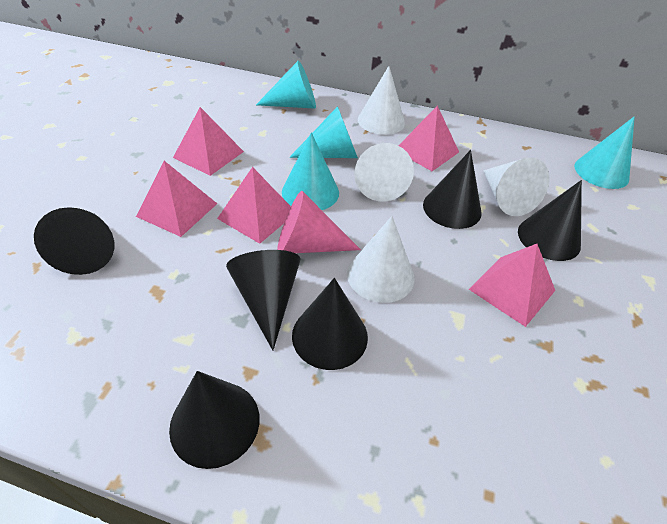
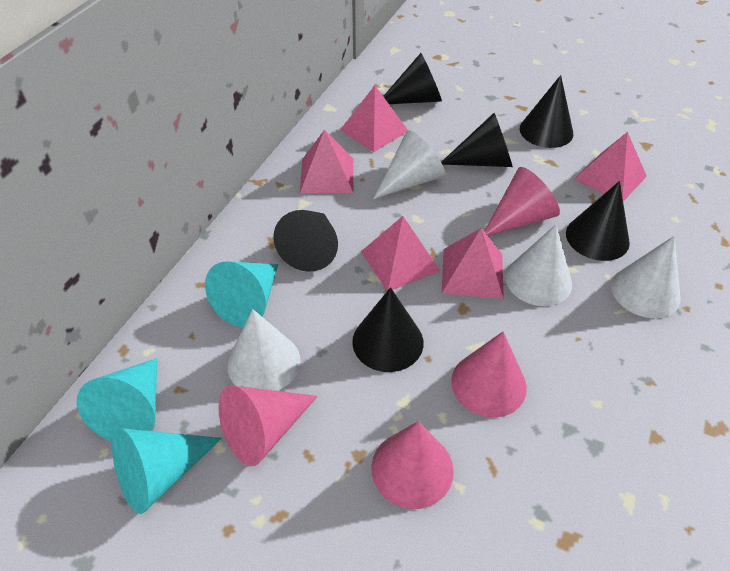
pink cone: [277,191,361,253] = 1 -> [218,385,318,466] [371,421,454,509] [451,331,527,417] [484,167,560,236] = 4
turquoise cone: [256,60,316,109] [282,132,339,210] [289,106,358,158] [574,116,635,189] = 4 -> [77,358,157,441] [112,428,222,514] [205,261,278,327] = 3

